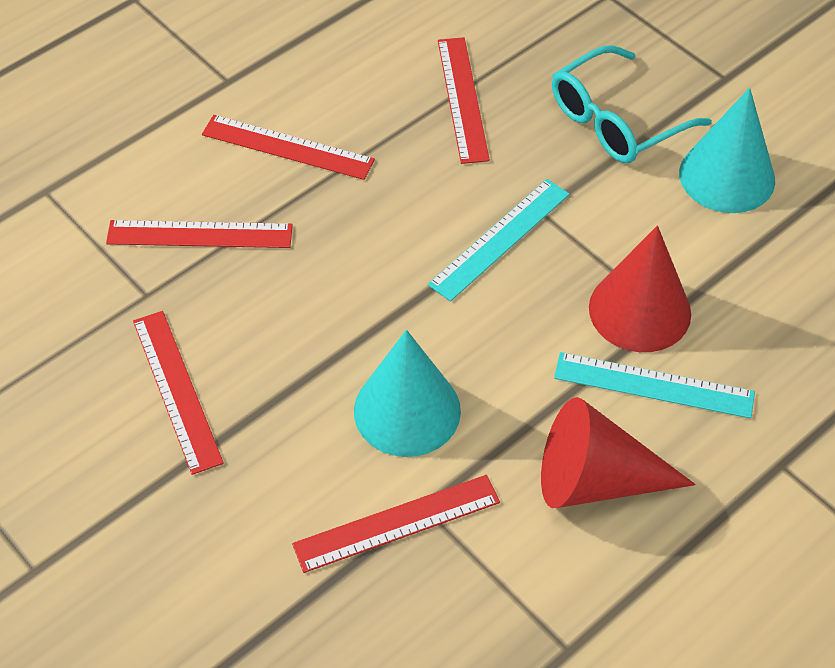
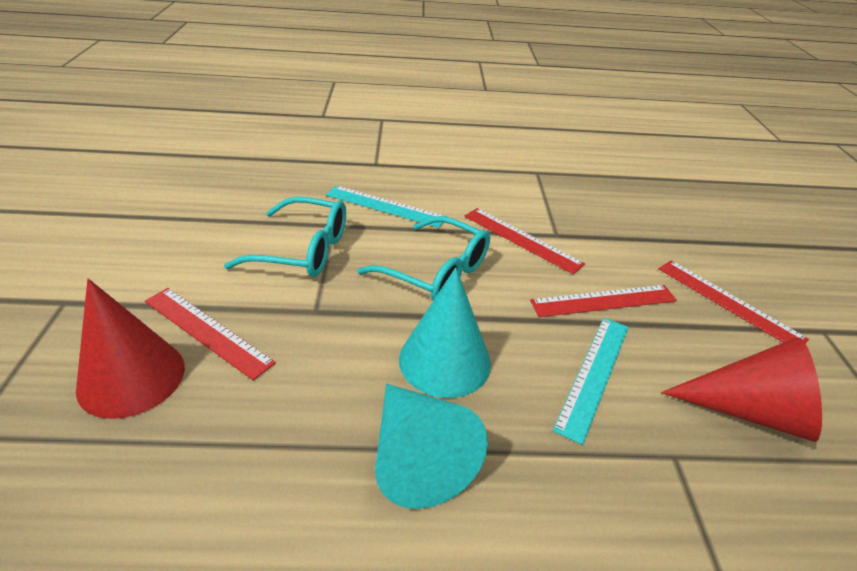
red ruler: [106,220,293,248] [133,311,224,475] [202,115,375,180] [292,475,500,573] [438,37,490,164] = 5 -> [145,288,276,380] [464,208,585,274] [530,285,677,317] [659,260,809,343] = 4
turquoise glasses: [552,45,712,163] = 1 -> [224,197,346,277] [357,216,490,300] = 2

